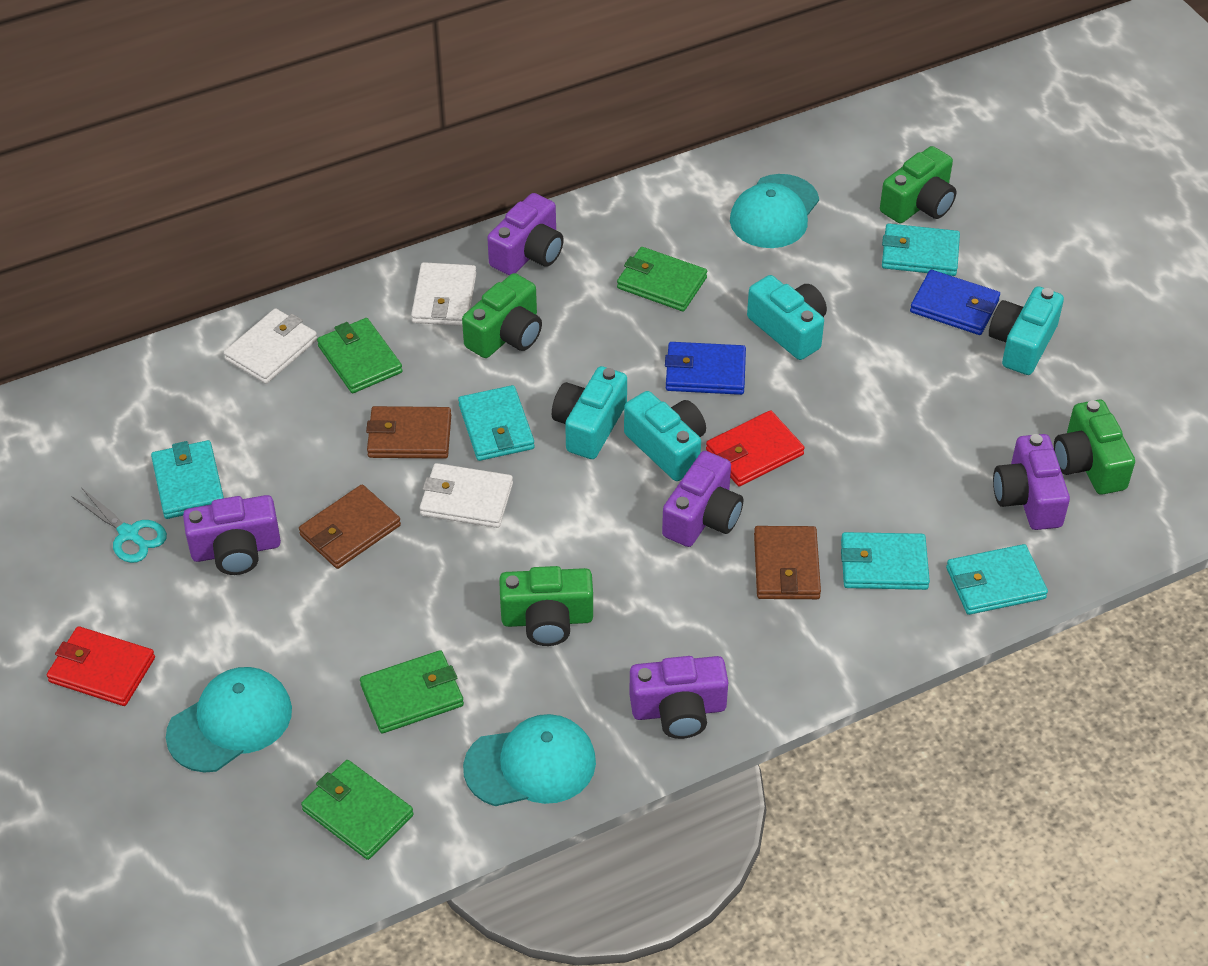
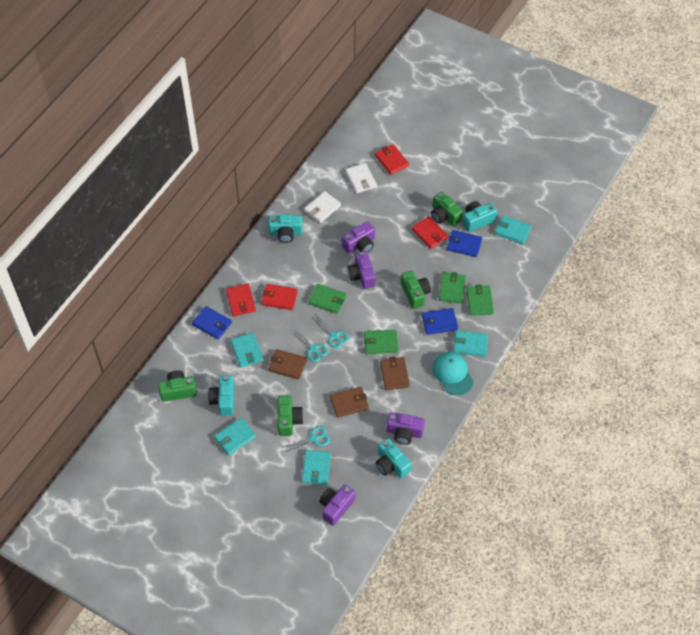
blue wallet: [665,342,746,395] [910,270,1000,335] = 2 -> [192,306,232,339] [422,308,458,335] [447,230,482,257] = 3
purple camera: [183,495,281,575] [487,193,564,275] [629,656,728,739] [662,451,743,547] [993,434,1070,530] = 5 -> [319,484,355,526] [342,221,375,253] [348,251,376,289] [387,412,425,445] = 4
red wallet: [47,626,155,706] [706,410,805,487] = 2 -> [226,284,256,316] [261,284,298,310] [375,144,409,175] [412,216,448,249] = 4
turquoise cap: [166,667,292,772] [463,714,596,806] [730,174,819,248] = 3 -> [433,352,474,395] = 1
turquoise scissors: [71,487,167,563] = 1 -> [282,426,330,452] [291,327,328,362] [313,316,349,349] = 3
white wallet: [224,308,317,384] [411,262,476,326] [420,463,513,528] = 3 -> [304,191,341,223] [346,163,377,193] = 2

